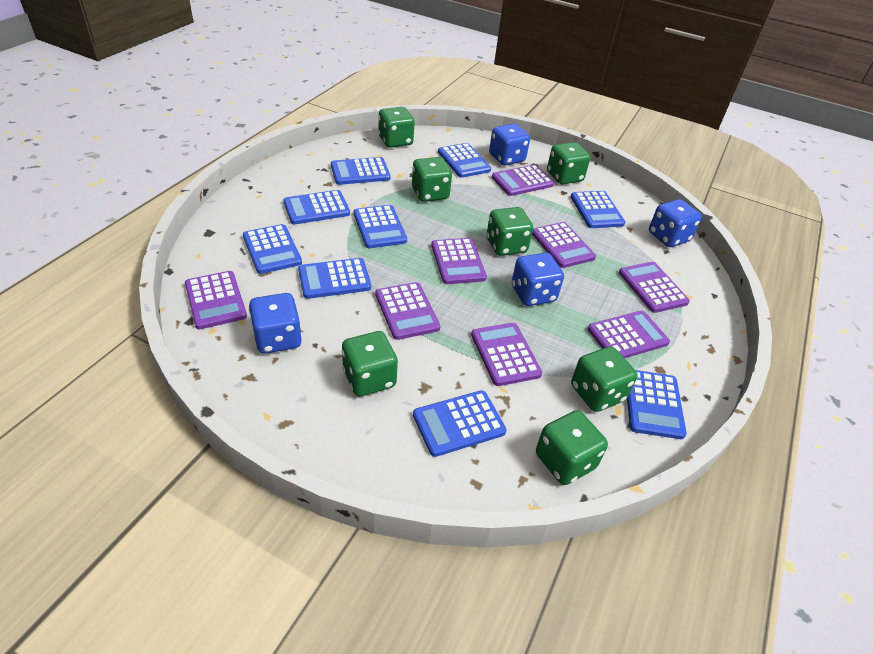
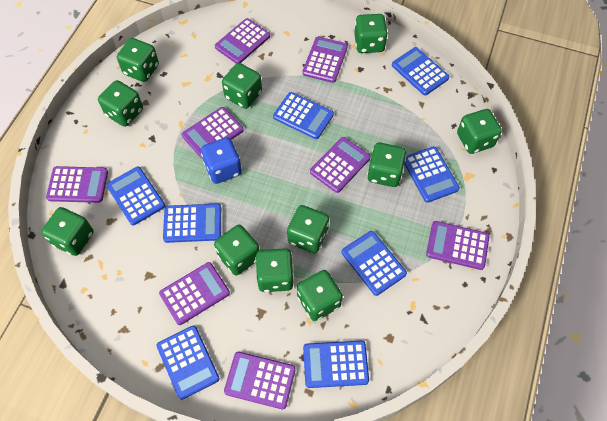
blue calculator: [243,224,302,274] [283,190,350,224] [298,258,371,299] [331,157,390,185] [354,205,407,248] [413,390,507,457] [438,143,491,178] [571,191,625,228] [627,370,687,439] = 9 -> [106,167,165,225] [156,326,220,400] [163,204,221,243] [273,92,334,139] [303,340,369,388] [342,231,407,296] [392,47,449,95] [404,146,460,203] = 8
blue dice: [249,293,302,354] [489,124,530,166] [512,253,564,306] [649,199,702,247] = 4 -> [201,137,242,184] = 1
green dice: [342,331,398,397] [378,107,415,148] [412,157,452,202] [487,207,533,256] [536,410,608,485] [547,142,590,185] [571,346,638,412] = 7 -> [41,207,93,256] [98,80,143,127] [117,38,159,82] [214,225,260,276] [222,63,262,109] [256,248,294,292] [287,205,329,253] [297,270,343,321] [354,14,388,53] [367,143,406,187] [457,109,502,154] = 11

